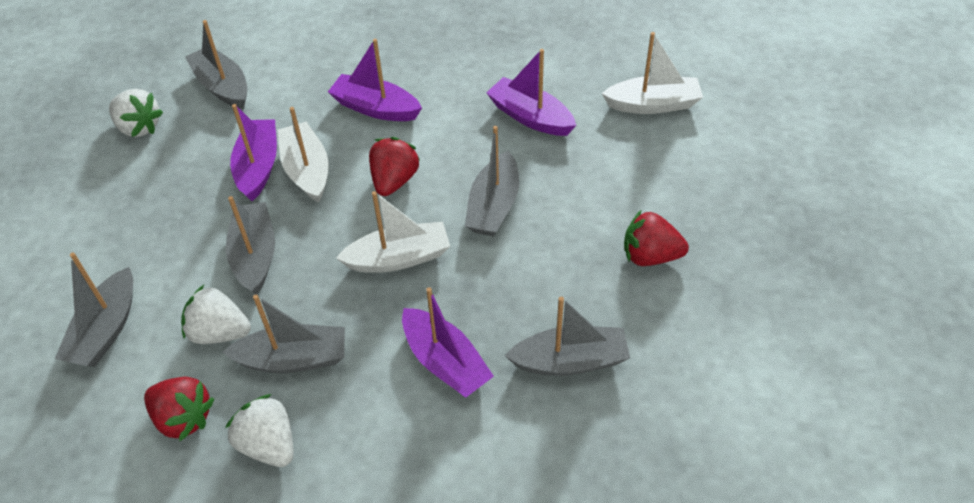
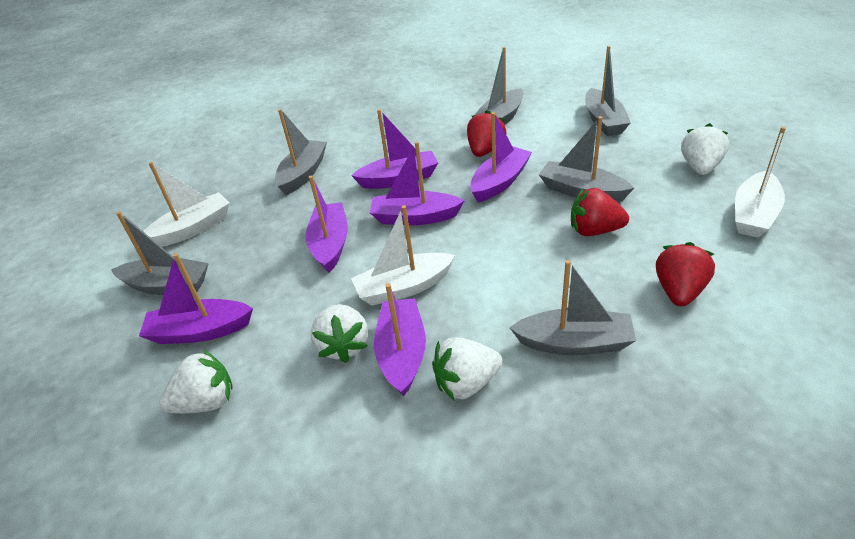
purple boat: [230,104,277,201] [328,39,422,121] [402,287,494,398] [486,49,576,136] = 4 -> [139,253,253,344] [306,175,348,273] [351,109,438,189] [370,142,464,225] [374,283,426,396] [470,112,532,202] = 6
white strawberry: [109,89,163,137] [181,285,251,344] [225,394,294,467] = 3 -> [160,350,233,413] [311,304,368,363] [432,337,503,401] [681,123,729,175] = 4

